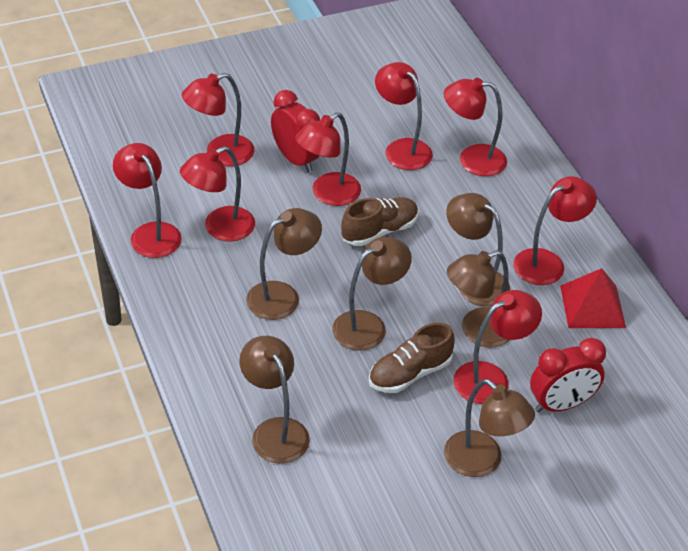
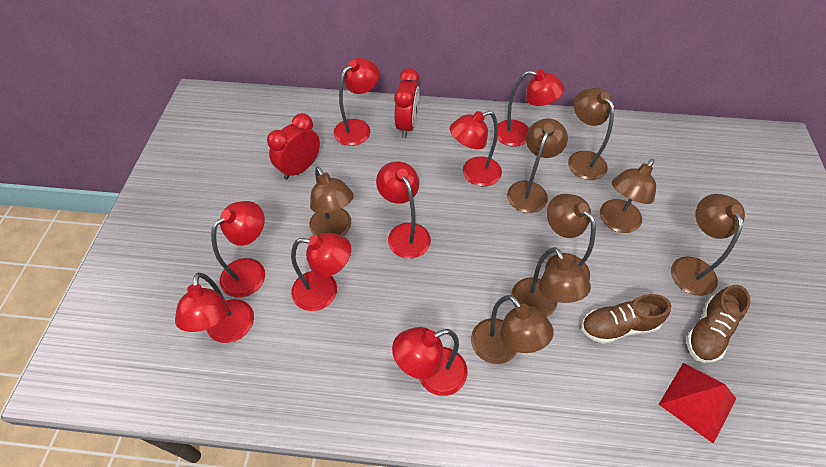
brown lamp: [239,336,310,464] [246,208,322,320] [332,237,412,351] [444,379,535,477] [446,193,510,307] [447,250,510,347] = 6 -> [309,166,354,236] [471,295,553,364] [507,119,568,213] [511,247,591,317] [545,194,596,280] [568,88,614,180] [600,159,656,233] [671,194,745,296] = 8

